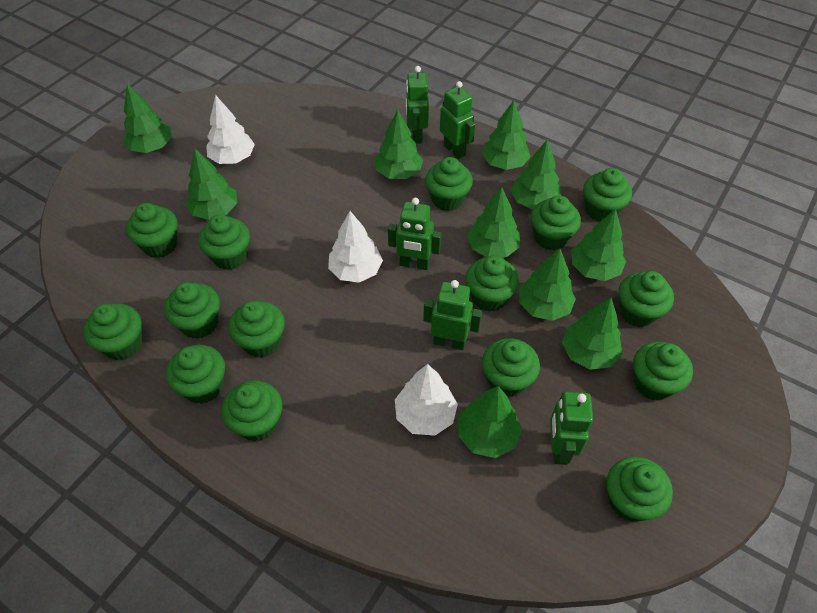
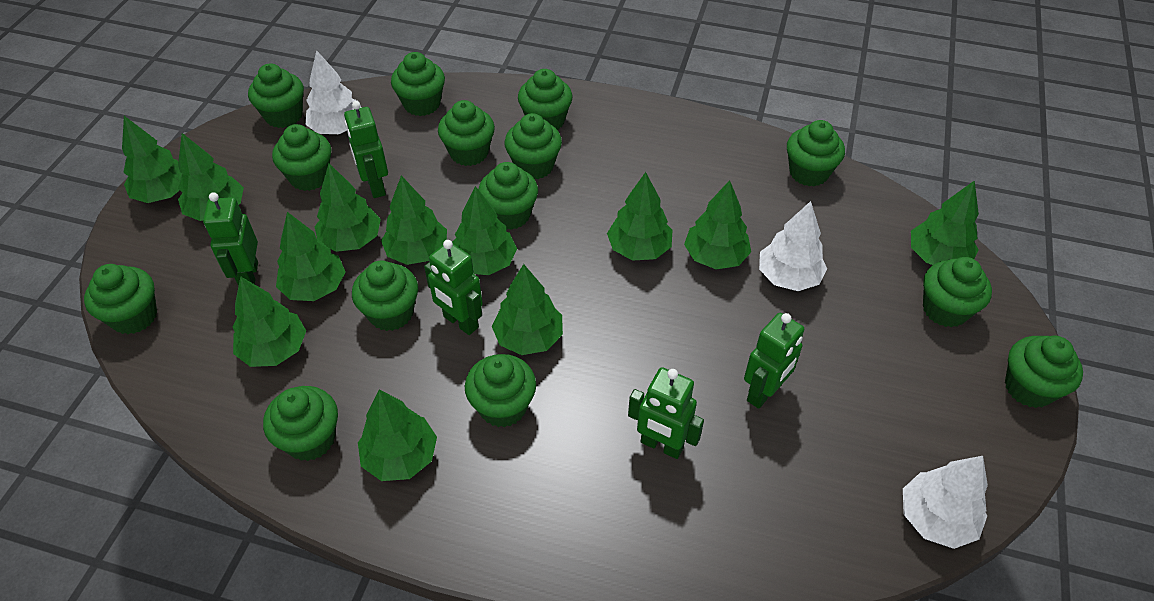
green cupcake: [83,304,142,360] [126,203,178,258] [164,282,220,339] [166,345,225,404] [199,214,250,270] [222,380,282,441] [228,301,285,358] [425,157,473,211] [466,255,519,312] [482,338,540,397] [531,195,581,250] [583,168,632,222] [607,457,673,522] [619,271,674,327] [633,342,693,401] = 15 -> [84,264,157,334] [248,63,304,128] [263,386,338,461] [272,124,331,191] [352,260,418,331] [391,52,445,116] [438,100,495,166] [465,354,536,427] [478,162,538,230] [504,113,562,179] [518,69,573,130] [787,120,845,186] [923,257,992,328] [1005,336,1083,408] = 14
green tree: [123,84,172,153] [185,149,237,220] [374,110,423,179] [458,386,522,458] [467,187,520,258] [482,100,531,170] [511,139,561,210] [519,249,576,321] [562,298,622,370] [571,209,626,281] = 10 -> [122,116,182,203] [178,133,244,221] [232,276,306,367] [276,212,345,301] [314,164,381,252] [358,390,437,481] [381,175,447,265] [452,186,517,275] [492,264,563,355] [607,172,672,261] [684,180,751,270] [911,180,979,265] = 12

